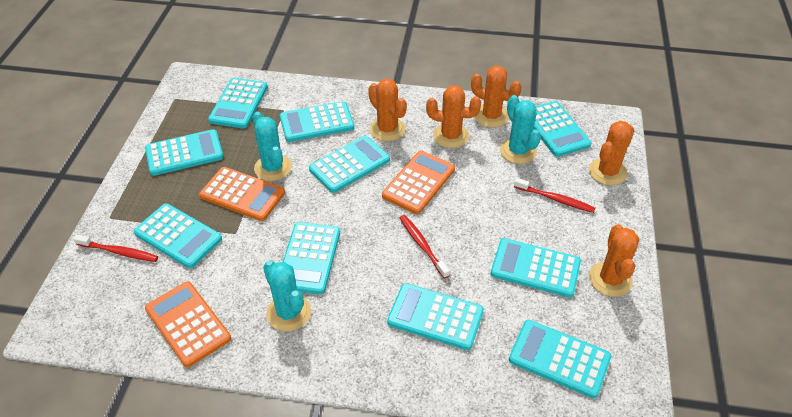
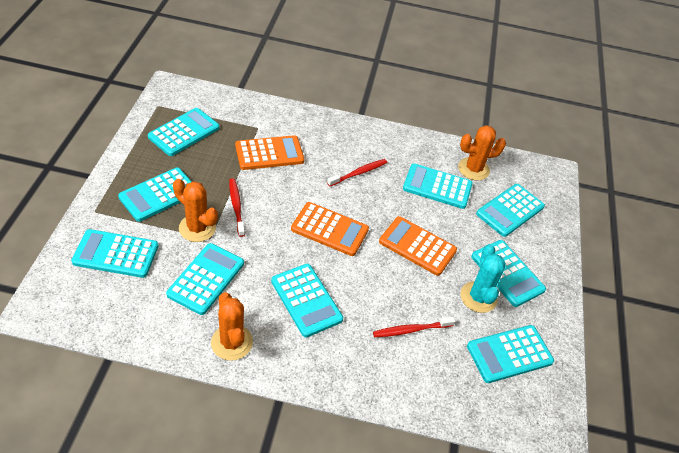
orange cactus: [368,78,407,141] [426,85,481,148] [471,65,521,128] [589,121,634,185] [589,224,639,297] = 5 -> [173,179,218,242] [211,292,253,361] [458,125,506,181] = 3
turquoise cactus: [252,112,292,181] [263,261,311,332] [500,95,541,164] = 3 -> [461,244,506,313] = 1
turquoise calculator: [134,203,222,268] [145,129,224,176] [208,78,268,129] [280,101,354,142] [283,222,340,294] [309,136,390,193] [387,283,484,350] [491,238,581,297] [509,320,611,398] [534,101,591,157] = 10 -> [71,229,158,278] [118,167,192,222] [148,108,220,156] [166,243,244,315] [271,264,343,338] [403,163,473,209] [467,325,554,383] [471,240,546,307] [476,184,545,237] = 9

